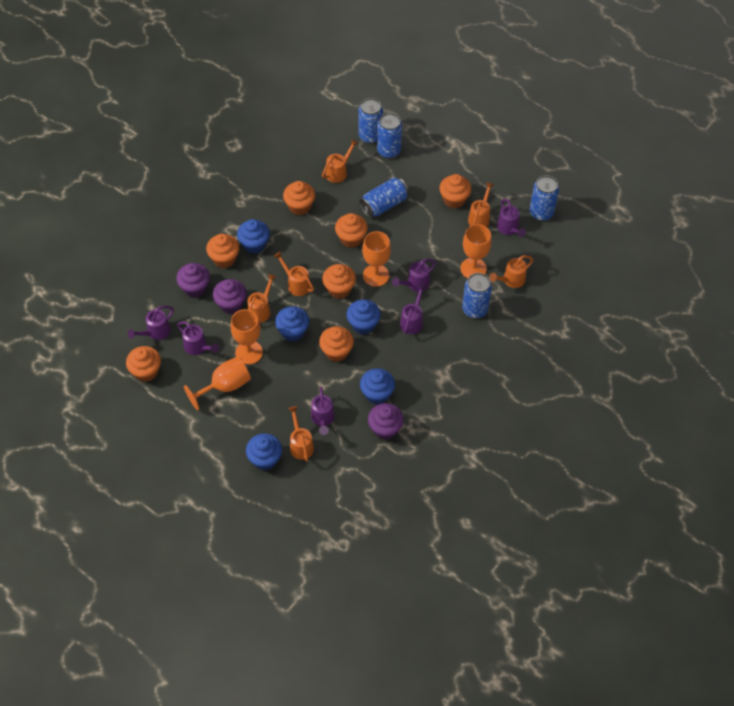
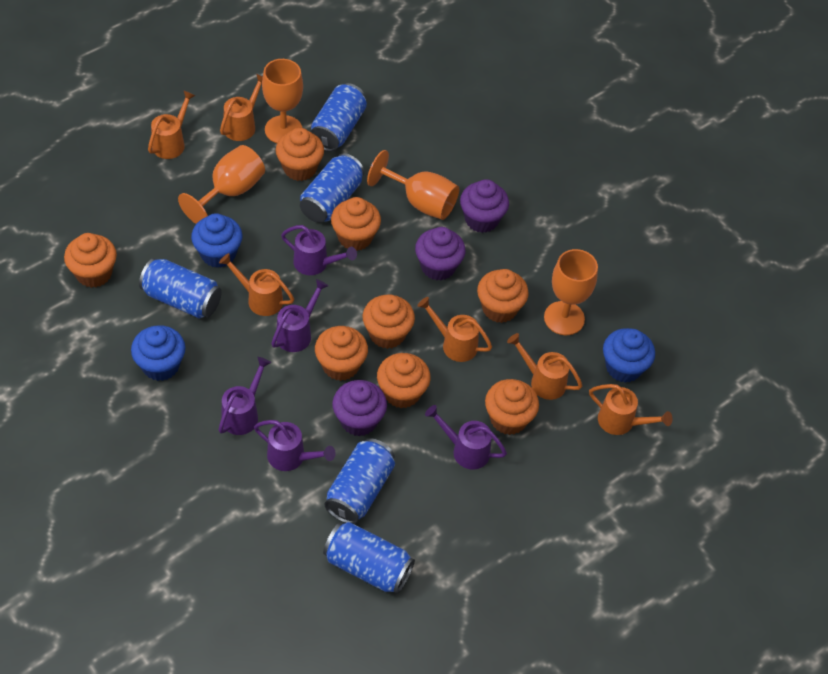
blue cupcake: [237,219,270,254] [246,433,282,470] [275,306,309,342] [347,299,381,335] [360,368,395,405] = 5 -> [131,325,186,381] [191,213,243,268] [603,328,655,383] = 3
orange cupcake: [126,346,161,382] [206,234,239,268] [283,181,315,215] [319,326,354,362] [322,264,356,299] [335,213,368,248] [439,174,471,209] = 7 -> [64,233,117,288] [276,128,324,181] [315,326,368,381] [331,197,381,251] [363,294,415,349] [377,353,431,408] [477,269,529,323] [485,379,539,435] = 8
purple watering can: [128,306,174,340] [177,322,219,355] [311,387,335,435] [392,258,436,292] [400,284,426,334] [497,199,526,237] = 6 -> [219,357,271,435] [254,420,336,471] [271,279,328,352] [281,225,357,275] [425,405,507,470] = 5

